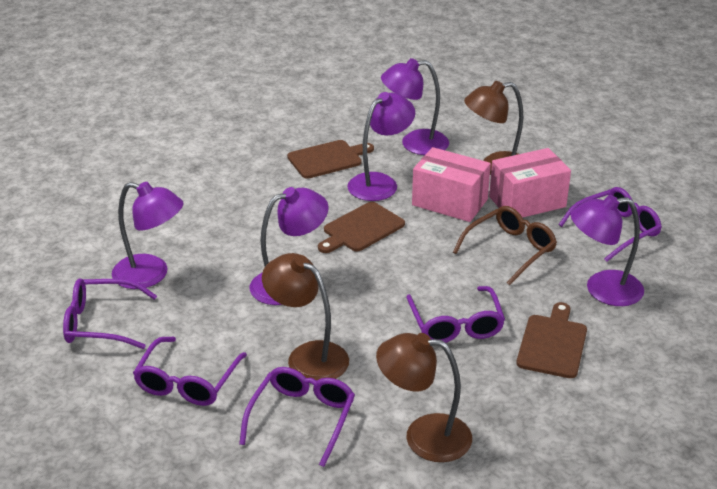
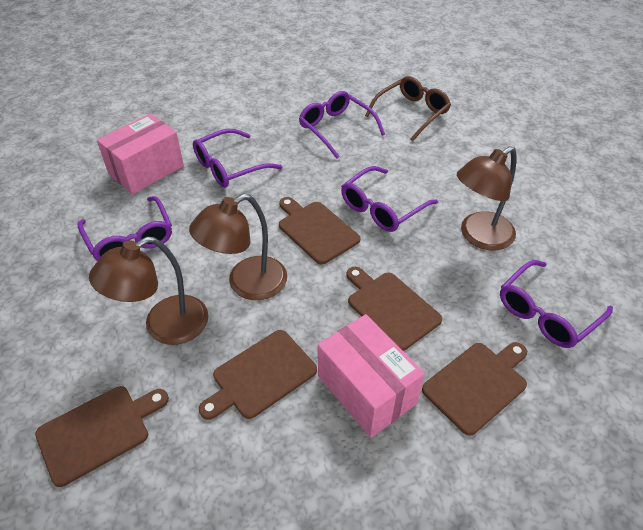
brown cutting board: [287,140,374,179] [318,202,405,253] [516,302,587,378] = 3 -> [35,386,169,487] [199,330,317,420] [279,197,361,264] [346,267,442,351] [422,342,527,436] = 5
purple lamp: [112,182,184,289] [250,187,329,305] [347,92,415,201] [381,58,449,155] [571,195,644,306] = 5 -> none = 0

